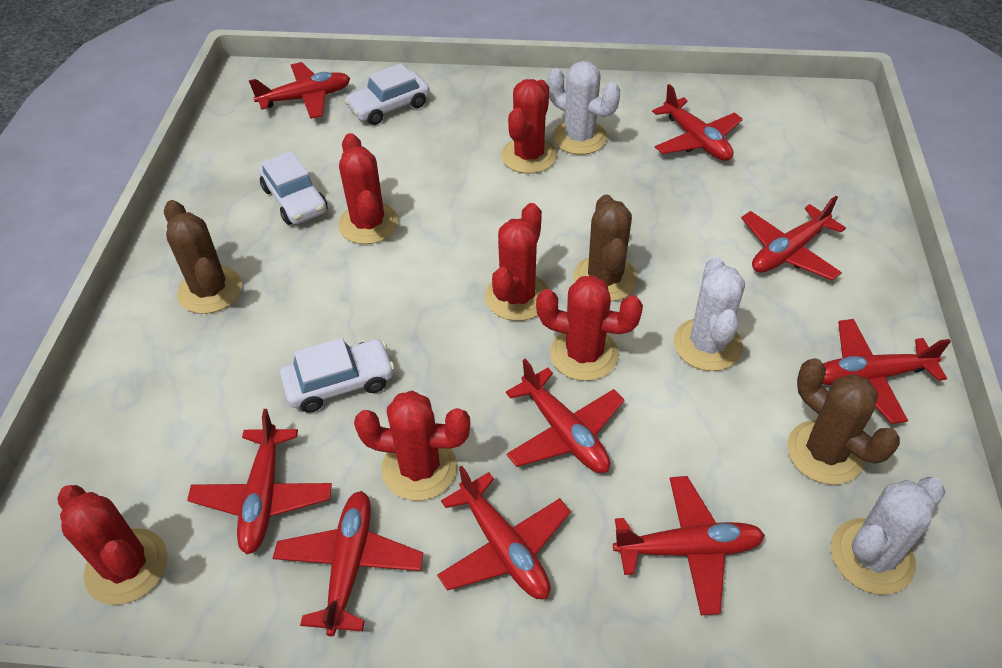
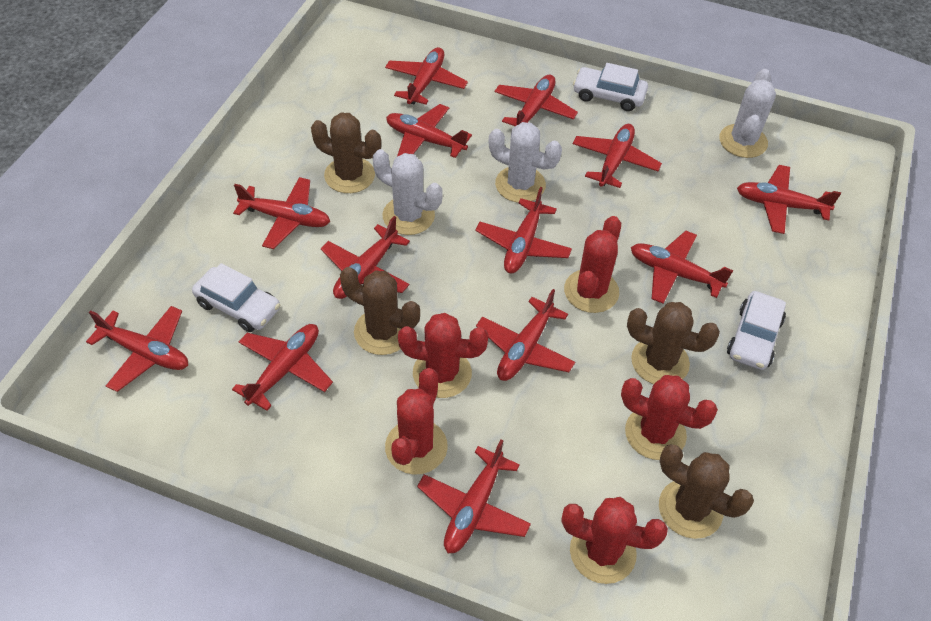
brown cactus: [164,200,242,314] [573,194,638,301] [787,358,900,485] = 3 -> [311,113,381,193] [340,267,420,355] [627,302,720,384] [659,444,754,539] = 4
red cactus: [57,485,168,605] [338,133,399,244] [354,391,470,501] [485,203,548,321] [501,79,557,174] [536,275,643,381] = 6 -> [385,368,448,475] [398,313,489,398] [562,497,668,584] [564,216,621,313] [621,375,718,460] = 5
red plane: [187,409,332,554] [249,62,350,119] [273,491,423,636] [437,466,571,599] [506,359,624,473] [613,476,765,615] [652,84,743,161] [741,196,846,280] [822,319,951,424] = 9 -> [86,306,188,392] [232,324,333,411] [233,177,330,249] [321,216,410,299] [385,47,468,104] [386,104,472,158] [417,439,531,553] [475,187,572,273] [476,289,575,381] [494,74,578,126] [573,124,662,188] [631,231,733,304] [737,165,841,234] = 13

